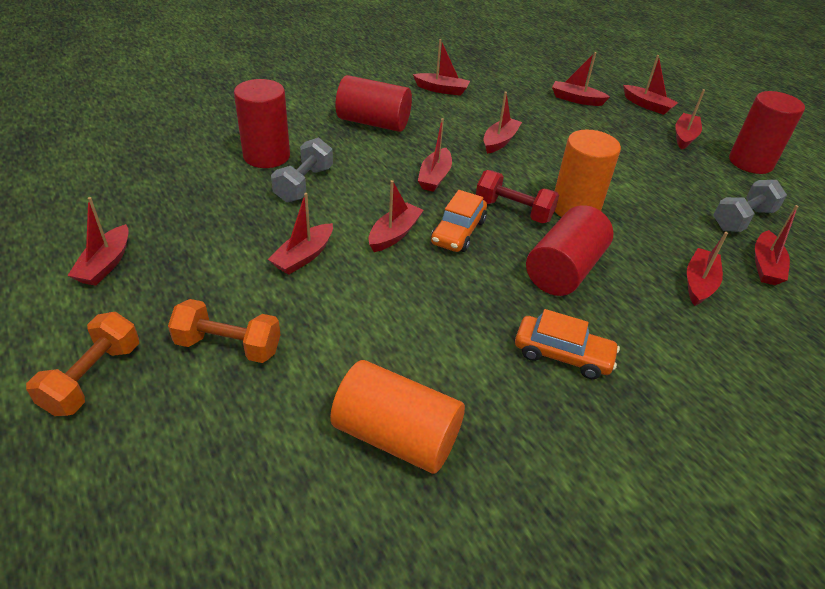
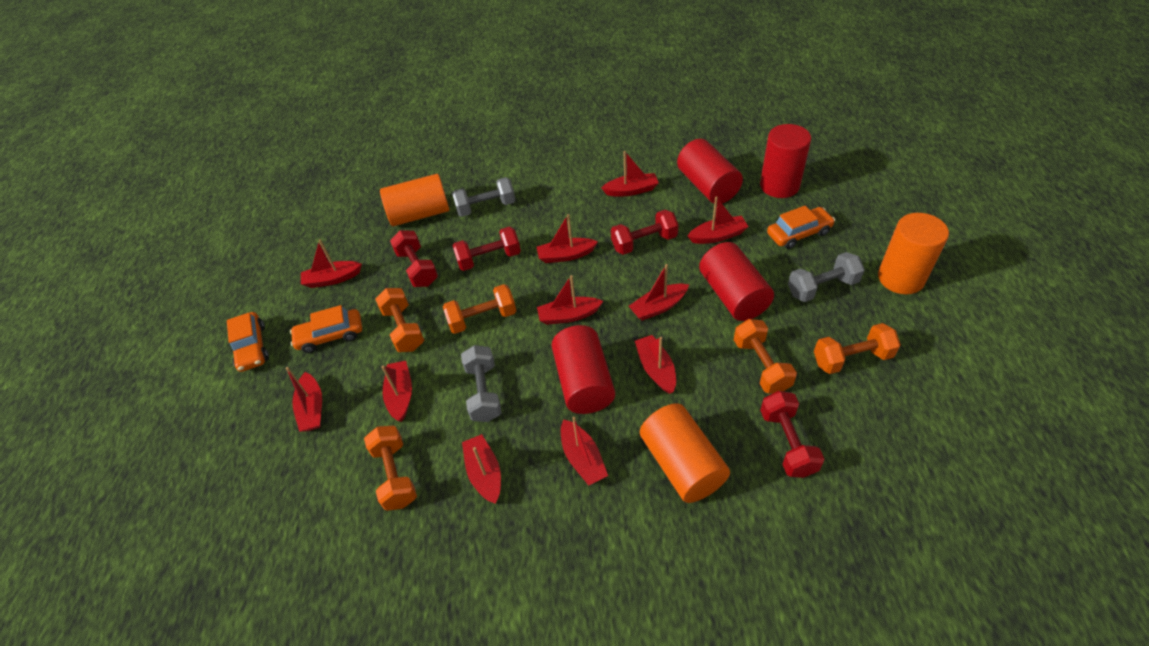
grey dumbbell: [271,138,333,203] [713,180,787,232] = 2 -> [452,177,516,217] [461,345,502,422] [788,252,865,302] = 3
orange car: [431,190,487,252] [515,309,620,379] = 2 -> [227,312,269,372] [290,305,362,353] [767,206,835,249] = 3
orange cylinder: [330,360,465,474] [555,130,621,217] = 2 -> [380,174,450,226] [640,403,730,503] [878,213,949,294] = 3
orange dumbbell: [26,312,139,416] [168,299,281,363] = 2 -> [364,426,417,511] [376,288,424,352] [443,284,516,334] [734,319,797,394] [814,323,901,374] = 5
red dumbbell: [476,170,559,224] = 1 -> [390,230,438,287] [453,226,521,271] [611,210,678,255] [760,391,824,478] = 4

